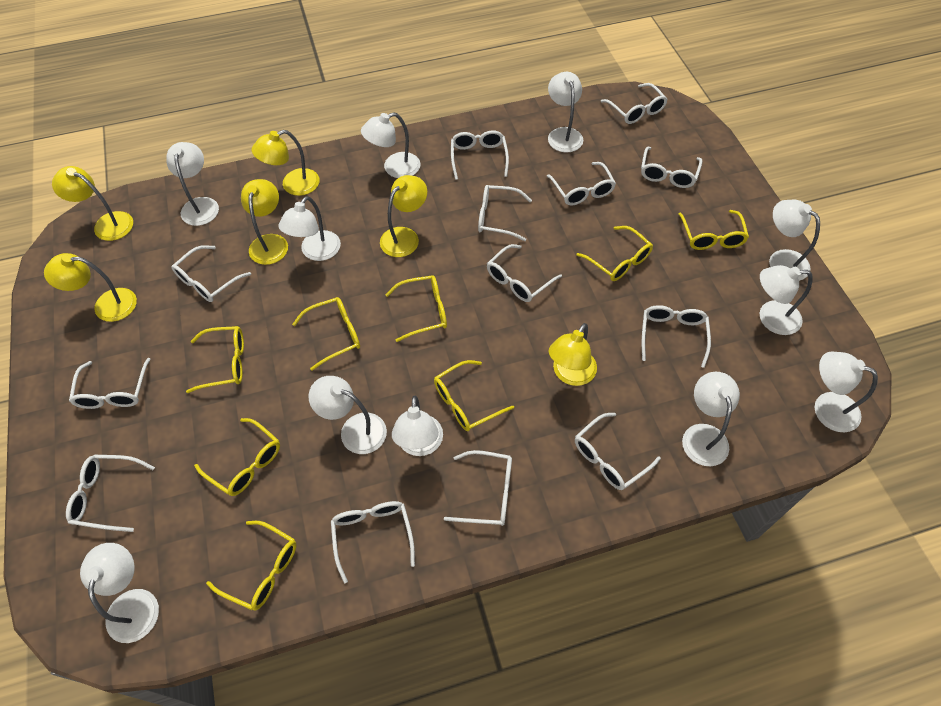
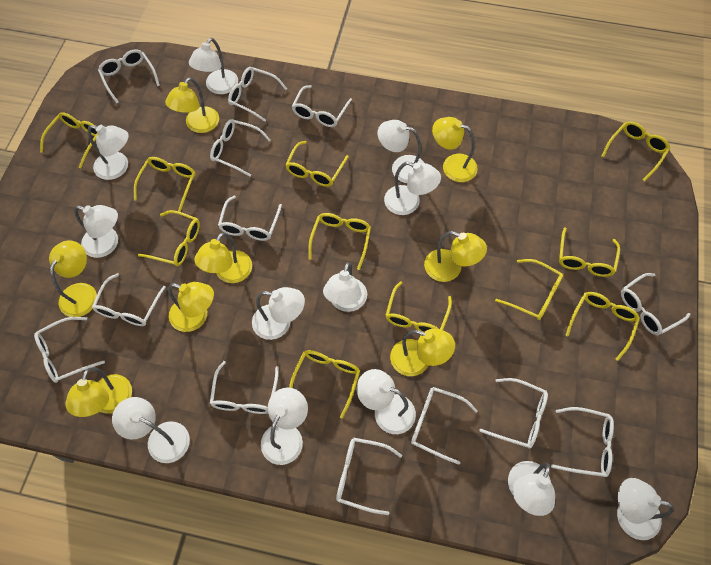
white lamp: [80,543,159,643] [166,142,219,226] [278,196,341,261] [308,376,387,454] [361,112,420,178] [392,396,443,456] [548,72,583,153] [682,372,740,466] [760,265,813,335] [769,200,820,281] [815,352,878,432] = 11 -> [74,205,118,258] [88,125,129,180] [112,397,190,463] [189,38,238,94] [252,287,305,340] [261,388,308,465] [323,262,367,312] [357,369,416,434] [378,120,424,183] [384,162,441,215] [508,461,555,516] [617,478,674,540] = 12
yellow glasses: [186,326,244,393] [194,418,280,496] [206,521,297,610] [292,297,360,370] [385,275,447,342] [434,360,514,431] [576,226,653,281] [678,210,749,250] = 8 -> [40,112,98,168] [134,157,196,212] [138,210,200,266] [285,141,349,187] [289,350,360,419] [308,213,371,270] [385,281,452,332] [495,259,563,320] [559,227,620,277] [565,292,640,361] [602,121,670,181] = 11
yellow lamp: [44,253,137,322] [52,166,133,241] [241,179,288,265] [252,130,319,196] [380,175,427,257] [549,323,597,386] = 6 -> [49,240,97,317] [65,367,132,417] [165,77,219,133] [168,282,214,332] [194,232,252,283] [390,329,455,376] [424,231,487,282] [432,117,478,182] = 8

